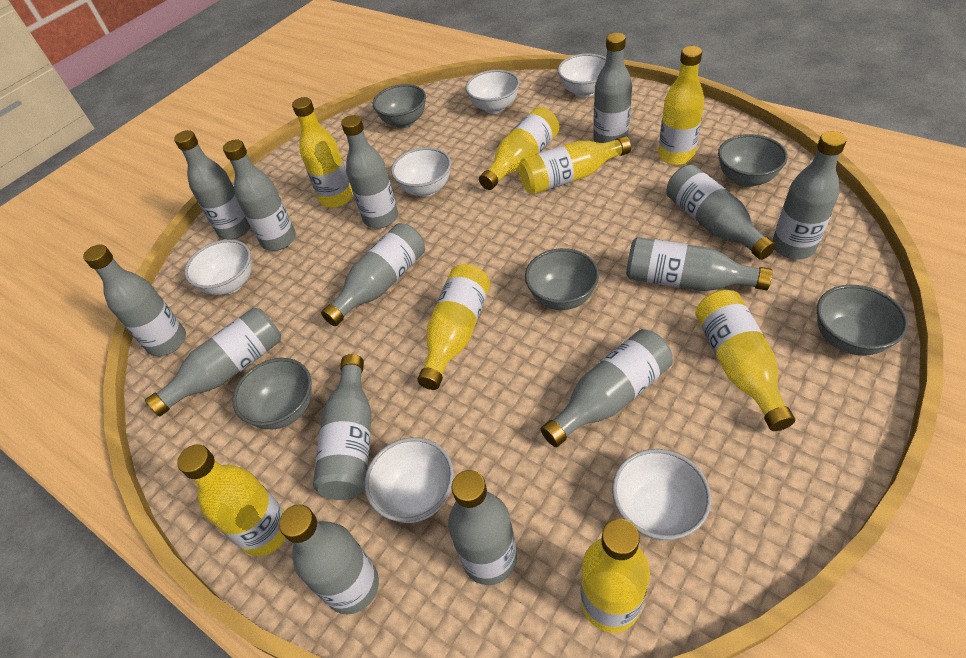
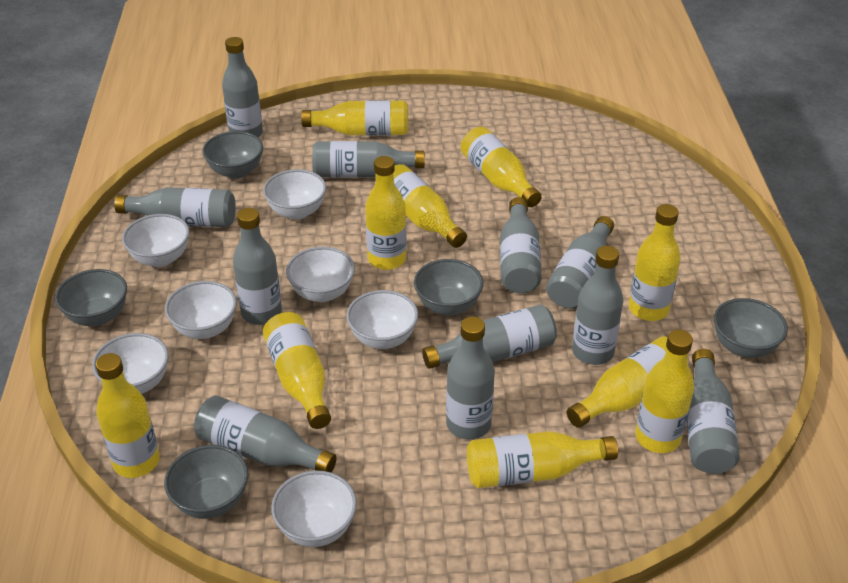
grey bottle: [83,245,186,356] [145,308,281,417] [174,130,250,239] [223,140,296,251] [279,504,379,614] [313,354,372,500] [321,223,425,326] [341,115,398,228] [448,470,517,585] [541,329,673,447] [593,33,632,143] [626,237,772,291] [666,165,776,260] [772,131,847,259] = 14 -> [114,187,236,227] [194,395,337,473] [222,37,263,137] [233,208,282,325] [312,141,425,178] [422,305,557,369] [446,316,495,440] [500,197,541,293] [546,216,614,309] [572,246,623,365] [687,349,740,474] = 11
white bowl: [184,239,252,295] [365,437,454,523] [391,147,451,197] [465,70,520,114] [558,54,606,98] [612,449,711,541] = 6 -> [92,333,169,394] [122,214,190,267] [165,281,237,339] [263,169,326,220] [271,470,357,547] [286,247,355,302] [346,290,418,349] = 7
yellow bottle: [177,444,286,556] [292,97,353,208] [417,264,490,390] [479,107,559,190] [518,136,631,195] [581,519,650,633] [658,46,704,165] [695,290,795,431] = 8 -> [95,353,160,478] [263,312,331,429] [301,100,408,136] [365,156,406,270] [393,164,467,248] [461,127,542,207] [467,431,618,488] [567,336,688,428] [629,204,680,321] [635,330,694,453] = 10

